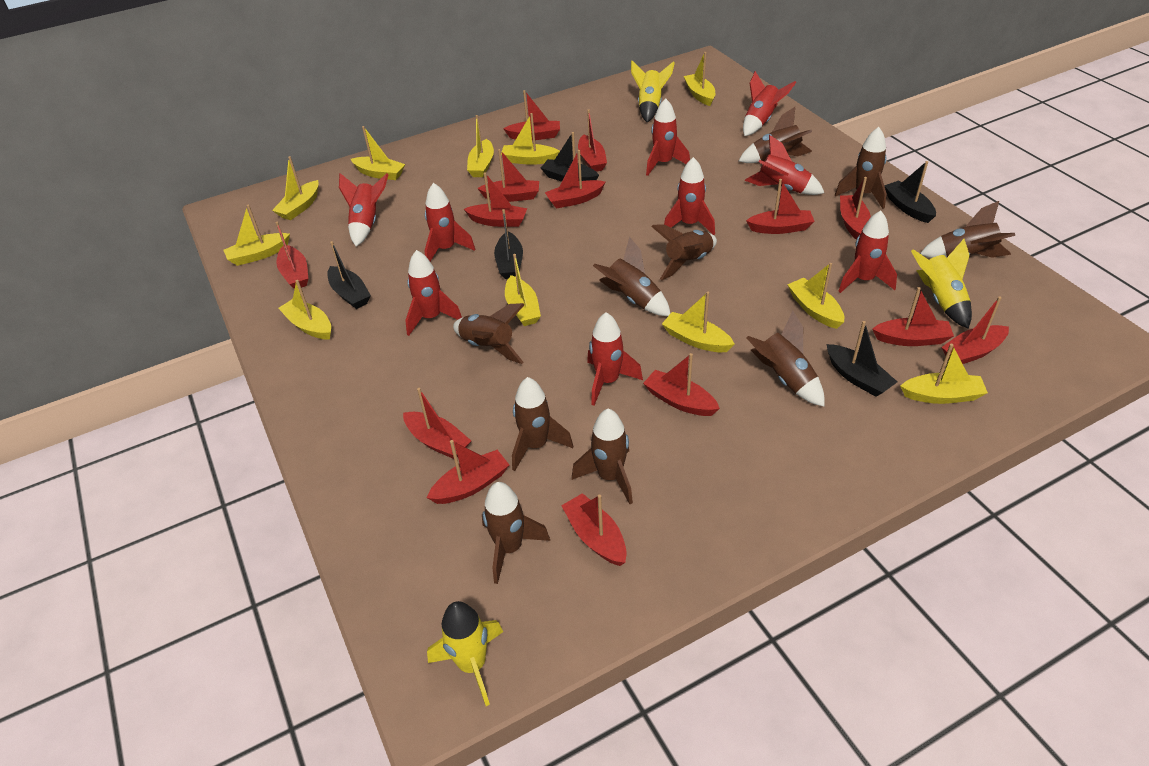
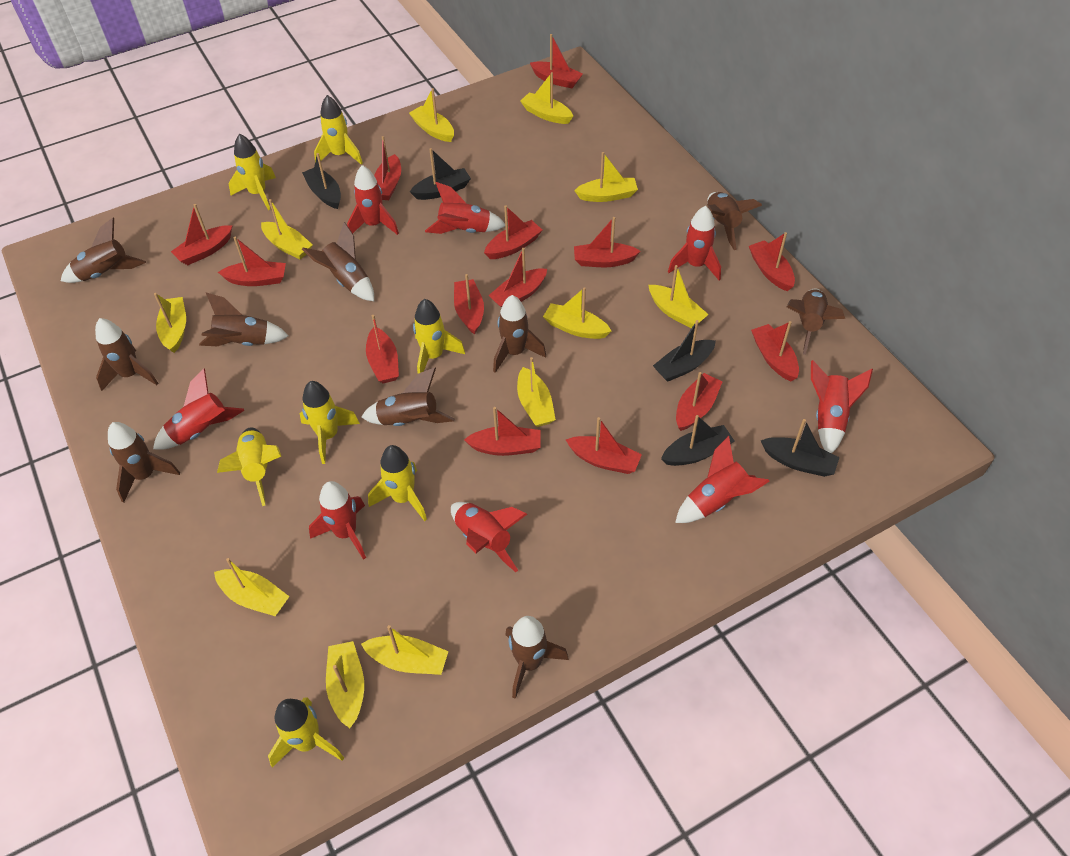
red rocket: [339,173,389,246] [405,250,462,336] [424,183,475,261] [587,312,643,406] [646,98,690,176] [664,157,715,235] [743,71,796,136] [745,135,824,195] [838,211,897,293] = 9 -> [153,368,244,450] [309,481,366,560] [347,165,399,235] [425,182,505,234] [451,502,527,572] [668,206,721,280] [675,436,770,523] [811,360,873,453] = 8
yellow rocket: [427,601,503,706] [631,61,675,122] [911,239,972,329] = 3 -> [217,428,281,506] [229,134,276,210] [268,697,344,767] [300,381,360,464] [314,95,363,165] [368,445,427,521] [413,299,465,373] = 7

